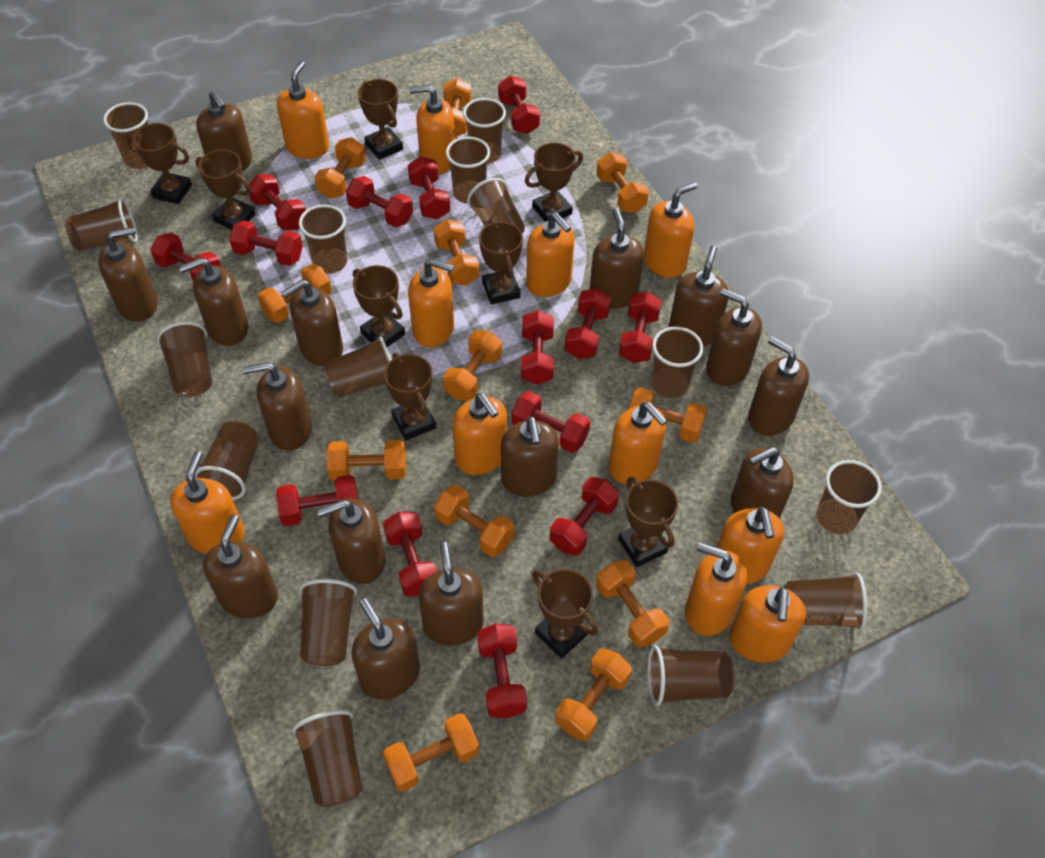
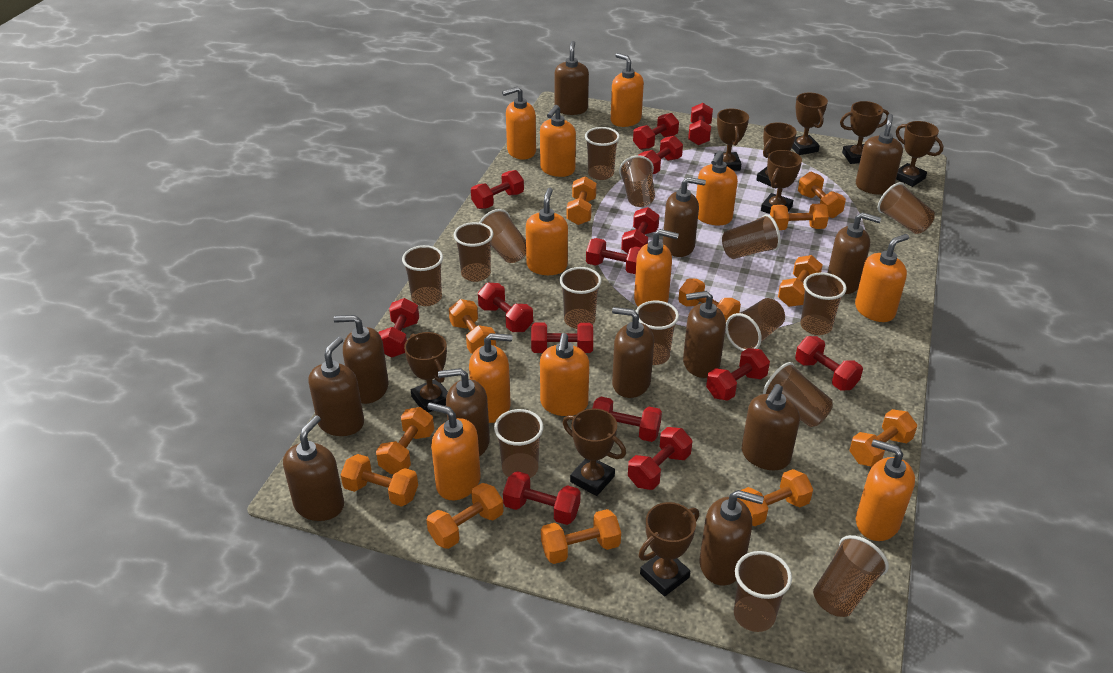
brown soap dispenser: [98,227,158,322] [179,258,248,346] [196,91,252,171] [203,515,278,619] [243,362,312,450] [281,279,343,366] [317,498,385,584] [351,598,420,700] [419,542,484,646] [501,416,559,497] [590,208,644,309] [669,245,729,346] [706,289,762,386] [731,447,794,519] [748,337,809,436] = 15 -> [283,415,344,521] [308,337,364,436] [334,315,389,404] [438,368,490,456] [555,41,589,115] [612,307,654,398] [663,177,706,257] [683,291,726,378] [700,490,764,586] [742,384,800,470] [828,212,881,294] [856,114,903,195] = 12

